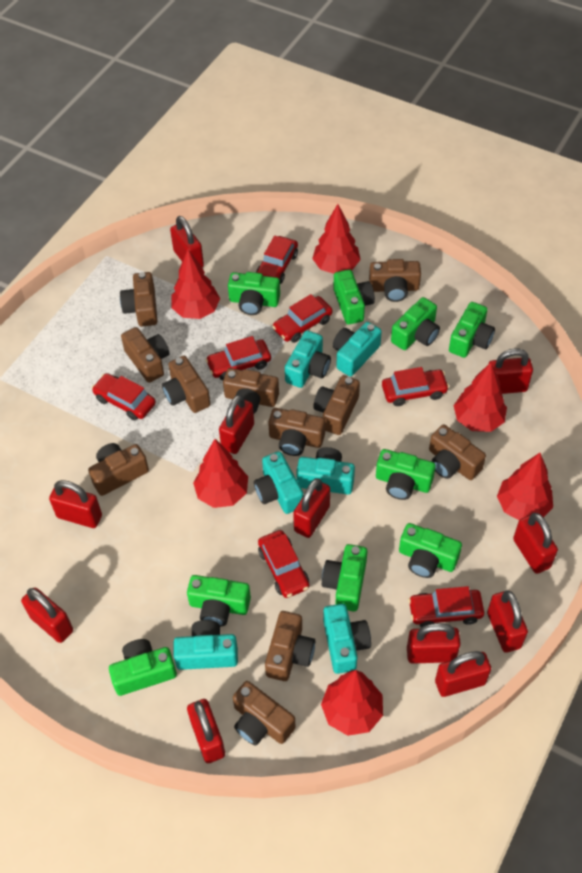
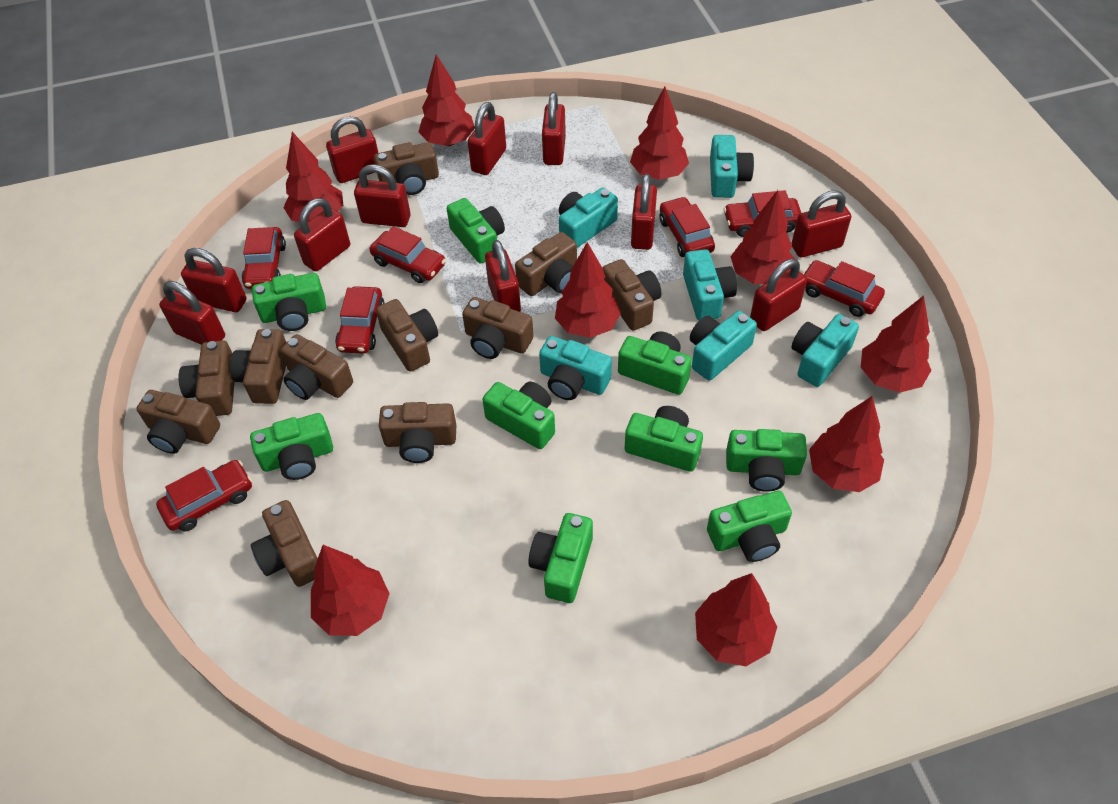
red tree: [171,249,220,319] [193,439,248,508] [312,204,361,274] [321,670,383,736] [453,362,507,432] [497,453,553,520] = 6 -> [283,132,343,222] [311,545,390,636] [418,54,475,146] [555,242,621,338] [630,87,689,180] [695,573,777,666] [731,190,795,284] [809,396,884,492] [861,295,931,393] = 9

